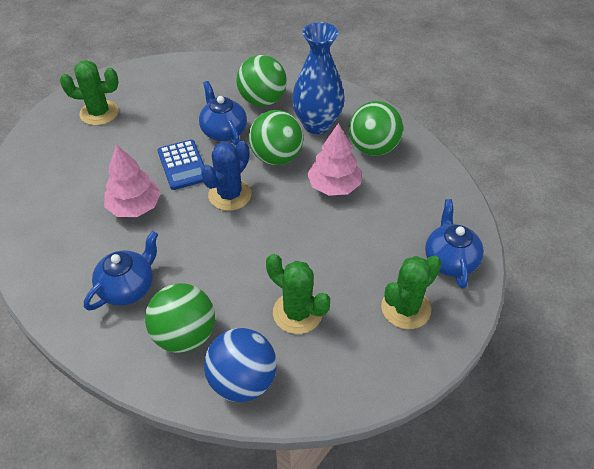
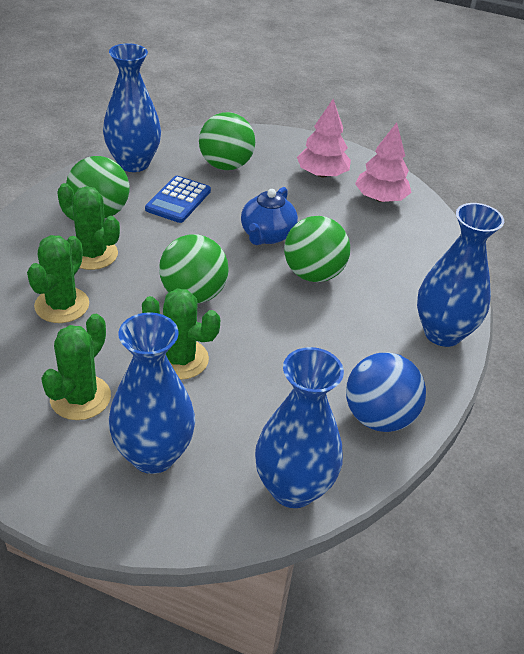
blue cactus: [201,141,251,211] = 1 -> none = 0
blue teapot: [84,231,158,311] [199,81,247,145] [425,199,484,289] = 3 -> [241,187,298,245] = 1
blue vase: [292,22,345,134] = 1 -> [103,43,161,172] [109,312,195,474] [255,347,344,508] [417,203,504,347] = 4
green cactus: [60,60,119,126] [266,254,330,334] [381,255,442,329] = 3 -> [27,235,89,323] [41,314,111,420] [57,183,120,270] [142,289,220,380] = 4

